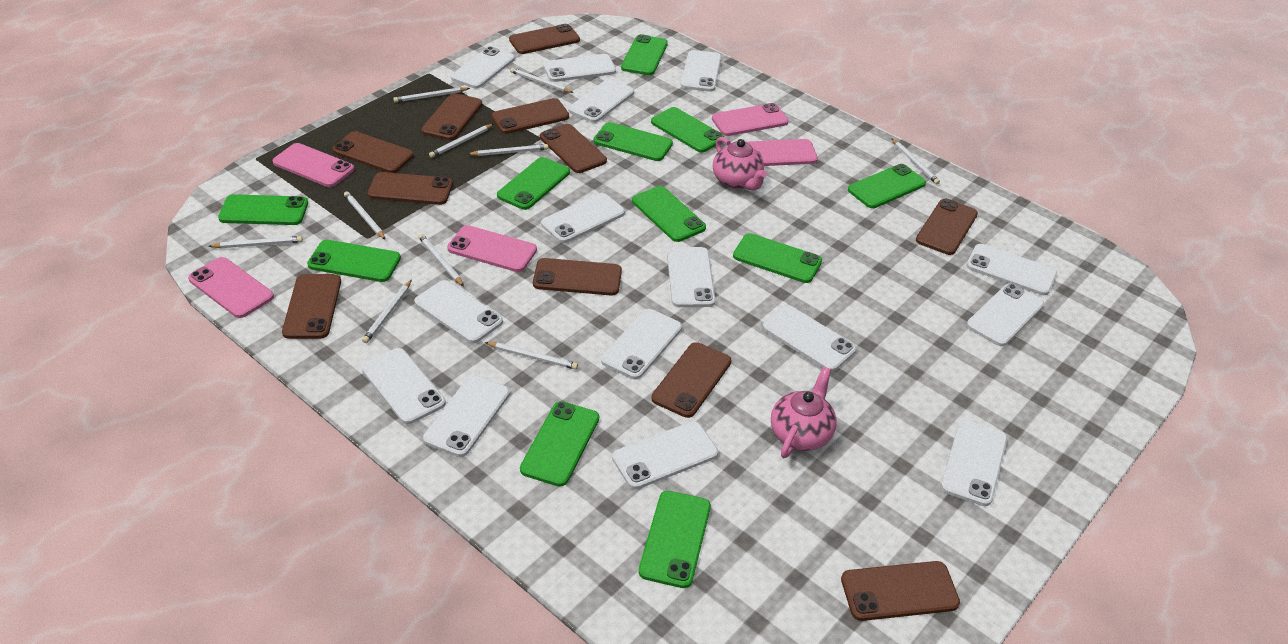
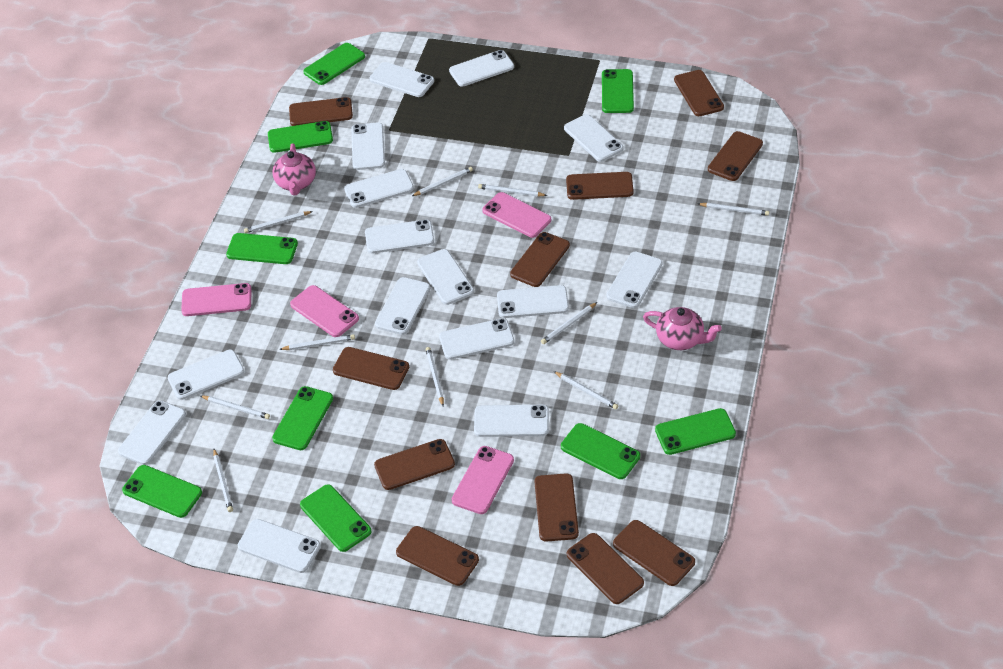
green phone: [218,194,308,225] [307,240,401,282] [497,157,570,210] [520,401,599,487] [594,122,673,161] [621,34,668,75] [632,186,706,242] [639,491,711,588] [651,107,724,152] [733,233,822,283] [848,164,926,208] = 11 -> [122,465,202,518] [226,233,298,264] [268,121,333,153] [272,386,333,450] [300,484,371,552] [303,43,365,85] [561,423,640,479] [602,69,634,113] [655,408,736,455] = 9
pink phone: [188,257,274,318] [273,143,354,187] [447,225,537,272] [712,103,789,136] [746,139,818,166] = 5 -> [181,283,251,316] [290,285,359,337] [452,446,514,514] [482,192,551,238] = 4

